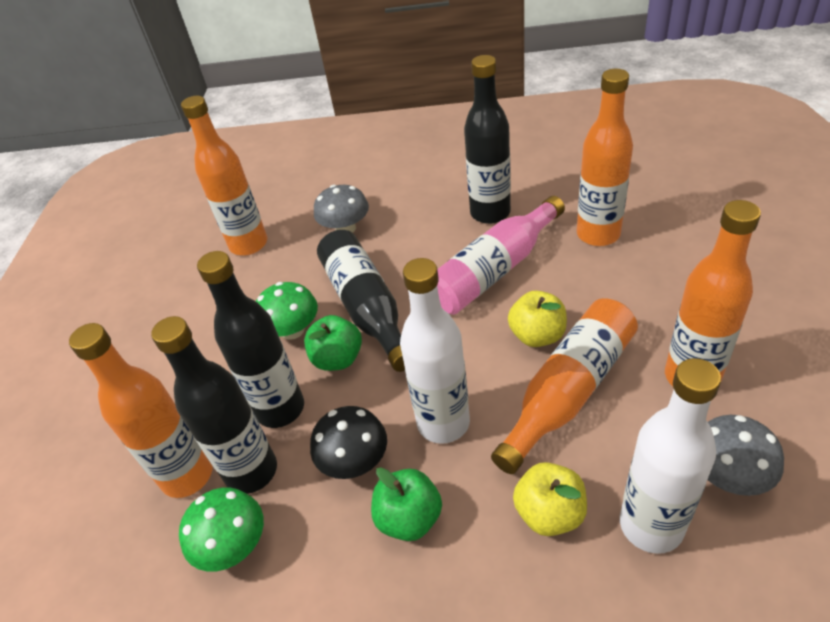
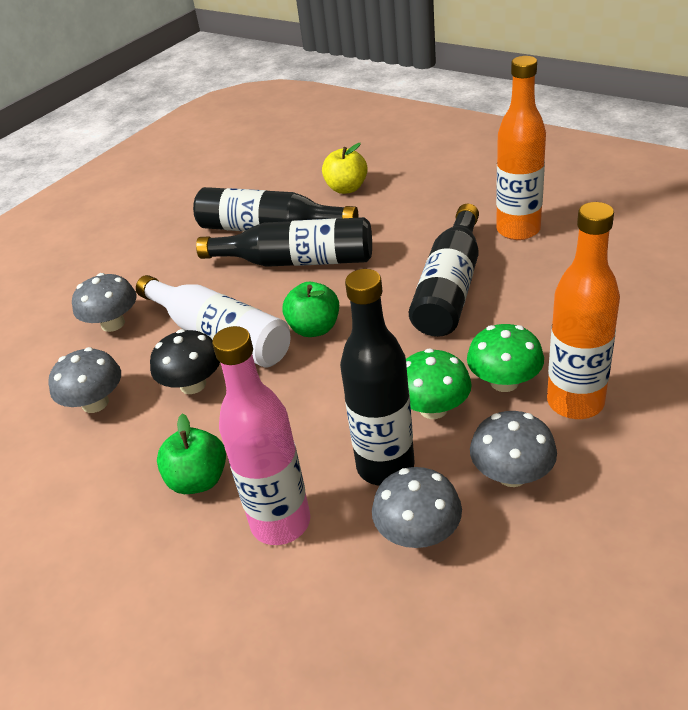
grey mushroom: [314,185,369,233] [707,415,784,496] = 2 -> [49,347,121,413] [72,273,137,332] [372,467,462,548] [470,411,557,487] = 4
orange bottle: [69,323,213,498] [181,96,267,256] [491,298,638,474] [577,69,633,246] [665,200,761,386] = 5 -> [496,56,546,240] [547,202,620,419] = 2
white bottle: [400,258,470,444] [620,358,721,554] = 2 -> [136,275,290,367] = 1
yellow apple: [508,291,567,347] [513,462,587,536] = 2 -> [322,143,368,194] = 1

